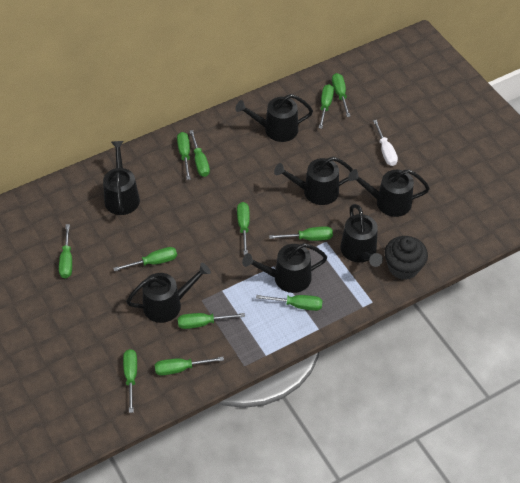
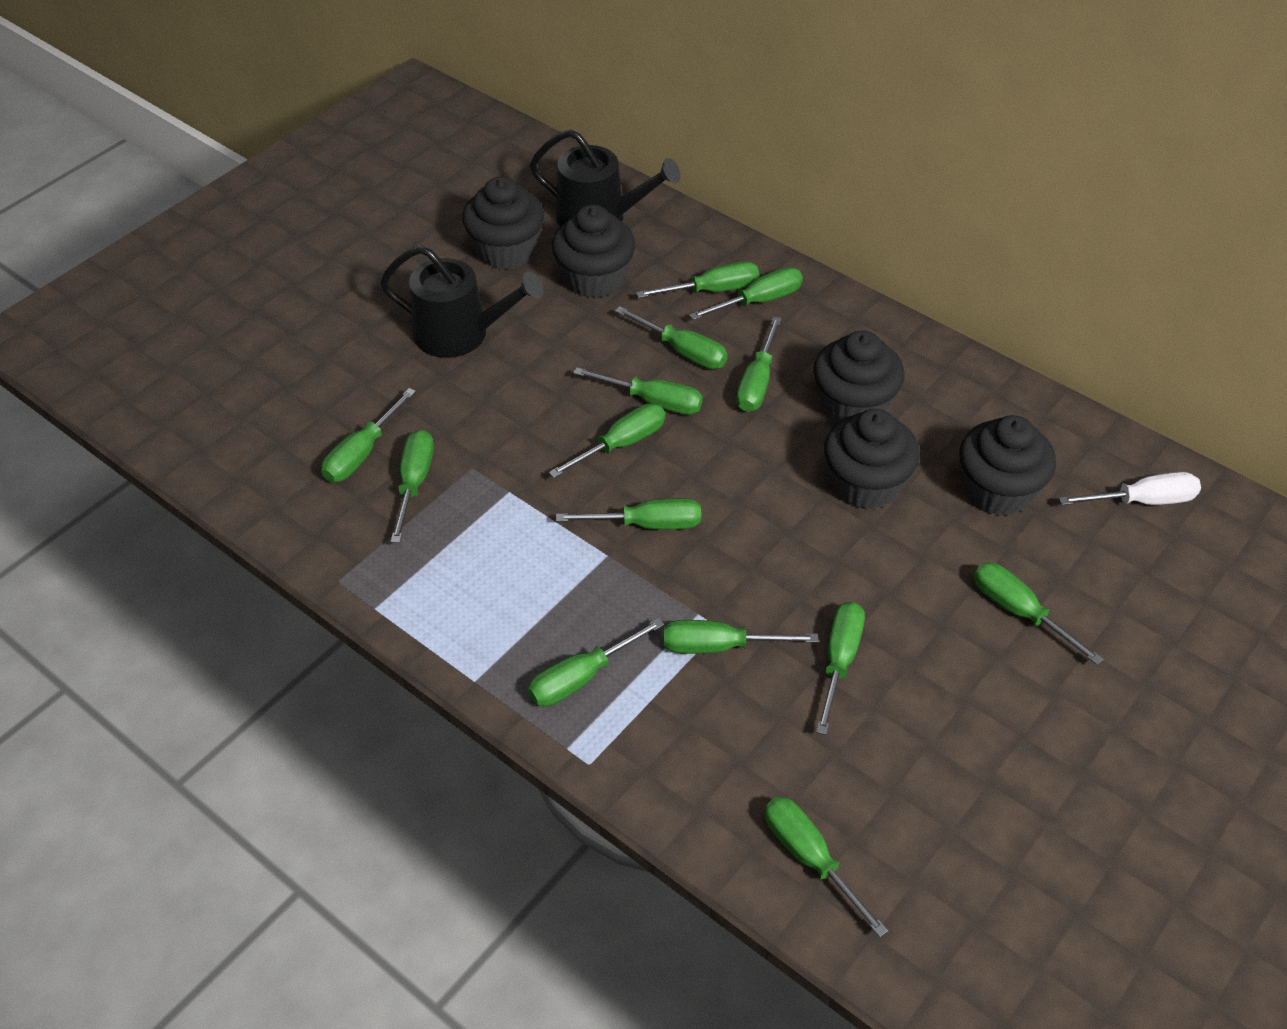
black cupcake: [385,236,428,280] = 1 -> [462,177,544,269] [552,205,635,298] [813,330,905,423] [824,409,920,509] [959,415,1056,516] = 5
black watering can: [103,141,140,215] [126,263,211,323] [235,94,313,142] [242,243,327,293] [274,157,353,205] [340,204,383,267] [348,169,430,217] = 7 -> [380,246,543,358] [530,129,681,226] = 2
green screwdriver: [59,224,72,278] [113,247,177,271] [123,349,137,413] [155,357,224,375] [177,132,191,180] [178,313,245,329] [189,130,210,177] [237,202,250,255] [256,295,323,311] [269,226,333,241] [319,84,334,129] [332,73,351,117] = 12 -> [321,388,416,482] [390,430,434,543] [528,618,664,707] [548,403,665,478] [556,498,701,530] [573,367,703,415] [615,306,728,369] [636,261,759,298] [664,620,819,654] [689,267,803,320] [736,317,782,412] [765,797,888,937] [816,602,865,735] [974,562,1104,665] = 14

